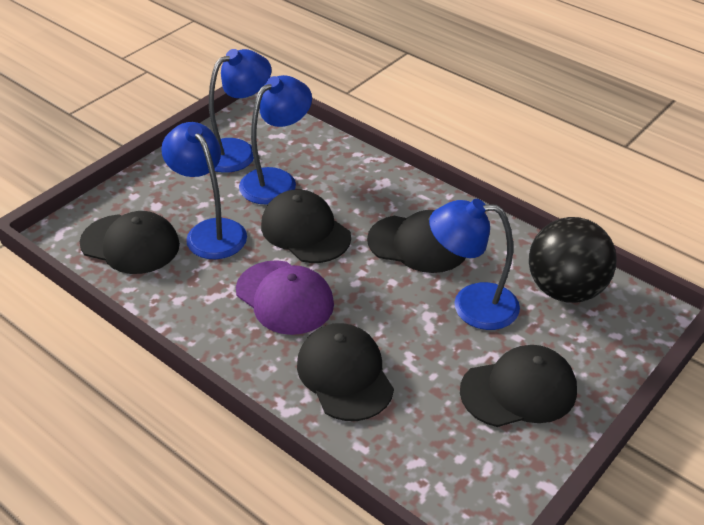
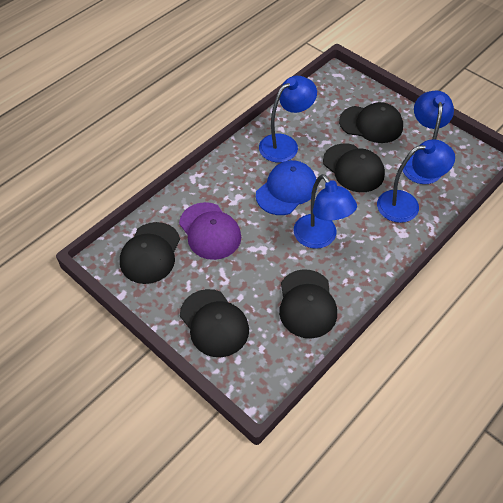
black ball: [529,217,617,303] = 1 -> none = 0
blue cap: none = 0 -> [256,160,317,215] = 1

